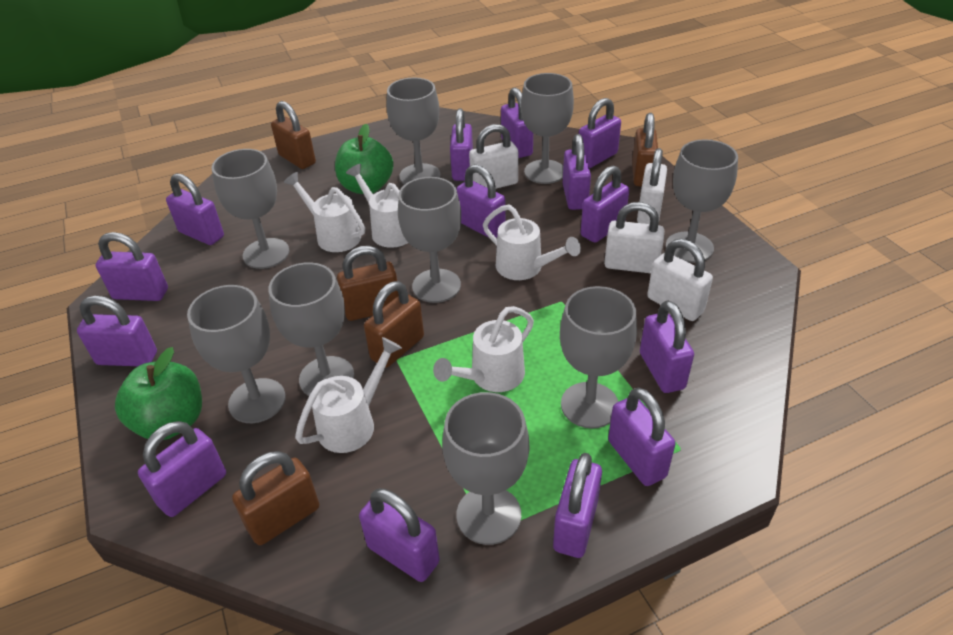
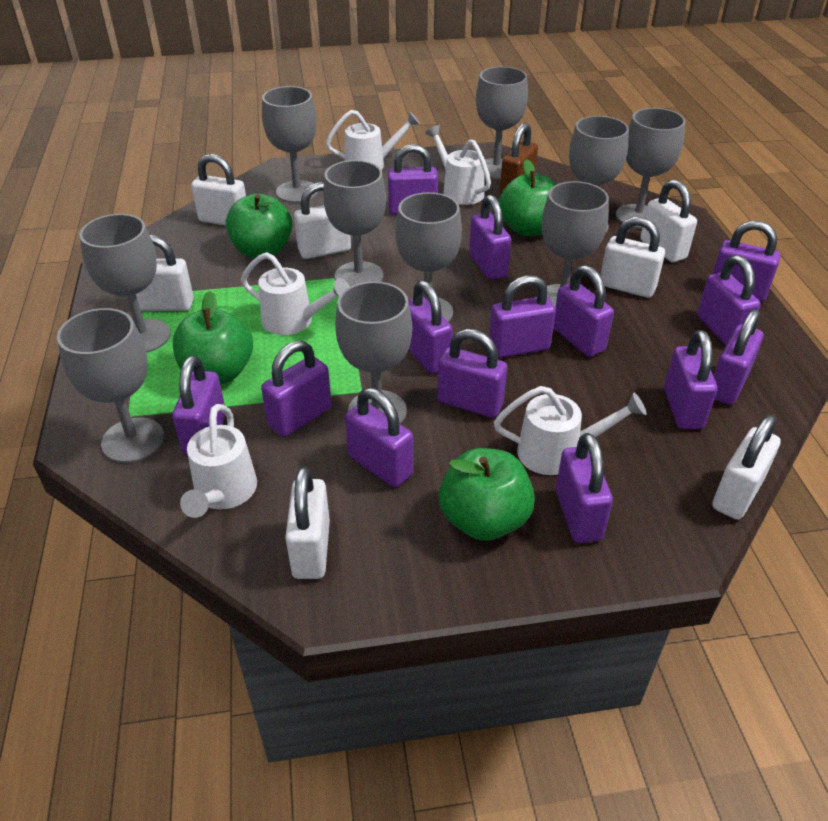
brown padlock: [232,451,319,545] [271,101,316,169] [337,246,399,321] [364,281,424,368] [632,113,658,186] = 5 -> [500,123,538,195] = 1
green apple: [115,347,202,440] [335,124,394,194] = 2 -> [173,291,253,384] [226,193,292,259] [439,448,535,541] [498,159,556,236] = 4
grey goblet: [187,285,286,423] [212,149,289,269] [268,262,354,396] [387,78,440,185] [398,177,461,303] [442,392,529,545] [521,73,574,184] [560,286,637,428] [666,139,738,263] = 9 -> [57,308,164,463] [79,214,171,353] [262,86,319,203] [323,160,386,287] [335,281,412,424] [395,192,462,322] [476,67,528,179] [542,181,609,307] [569,116,629,233] [616,108,686,229] = 10
white padlock: [469,124,518,189] [604,202,664,273] [637,148,667,224] [647,239,713,321] = 4 -> [136,235,194,311] [191,154,246,226] [285,466,330,579] [294,182,351,259] [600,217,665,298] [640,180,697,263] [712,415,781,520] = 7

